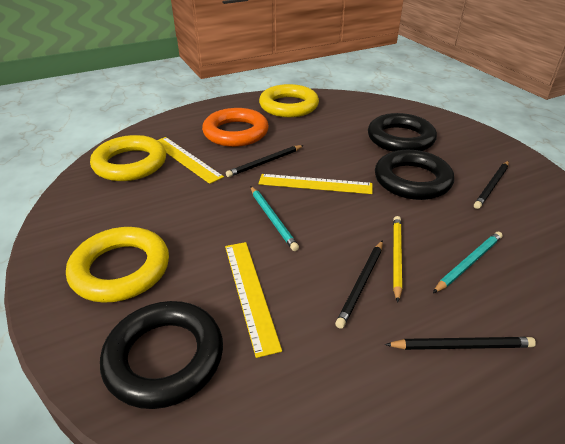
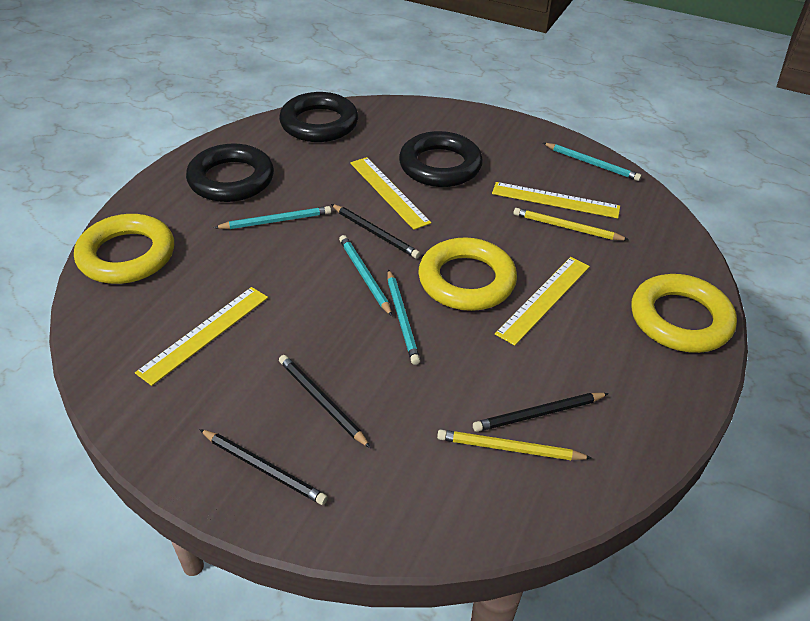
orange ring: [202,108,269,147] = 1 -> none = 0
turquoise pencil: [251,187,299,251] [433,231,503,293] = 2 -> [214,206,331,229] [339,235,392,316] [388,269,420,365] [543,143,642,181] = 4
yellow pencil: [393,216,402,302] = 1 -> [437,430,592,460] [513,208,629,240] = 2
yellow ruler: [158,137,224,184] [225,242,282,358] [258,174,373,194] = 3 -> [135,287,268,386] [350,157,431,230] [492,182,620,218] [495,257,590,346] = 4

